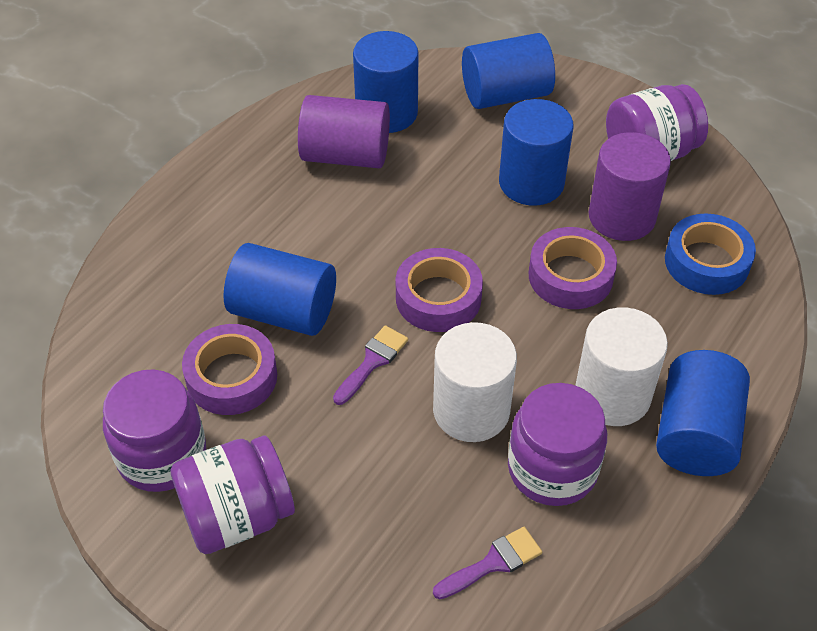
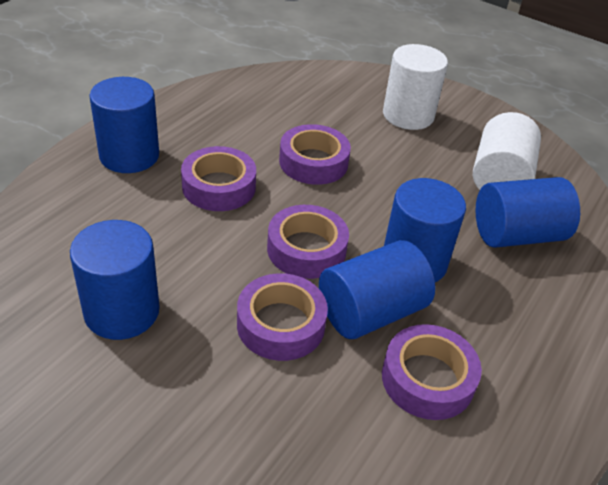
blue tape: [665,214,756,295] = 1 -> none = 0
purple brush: [333,325,408,405] [433,527,542,599] = 2 -> none = 0
purple cylinder: [298,95,390,168] [588,132,671,241] = 2 -> none = 0
purple jar: [103,369,206,492] [170,435,295,554] [508,383,607,506] [606,84,708,161] = 4 -> none = 0
purple tape: [182,324,277,415] [396,248,483,332] [529,227,617,309] = 3 -> [181,146,256,211] [237,273,328,361] [267,205,349,279] [279,124,351,185] [382,324,482,420] = 5

